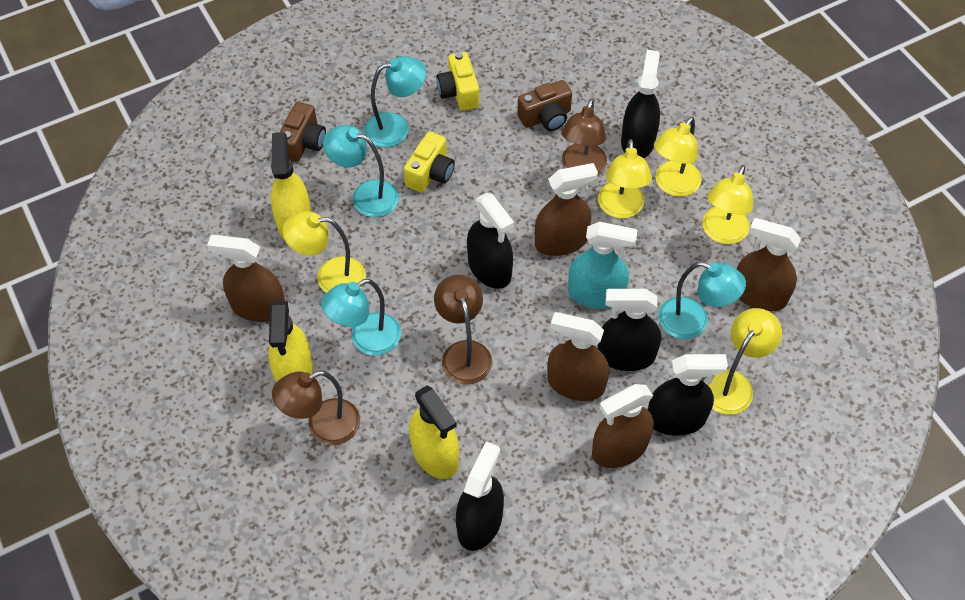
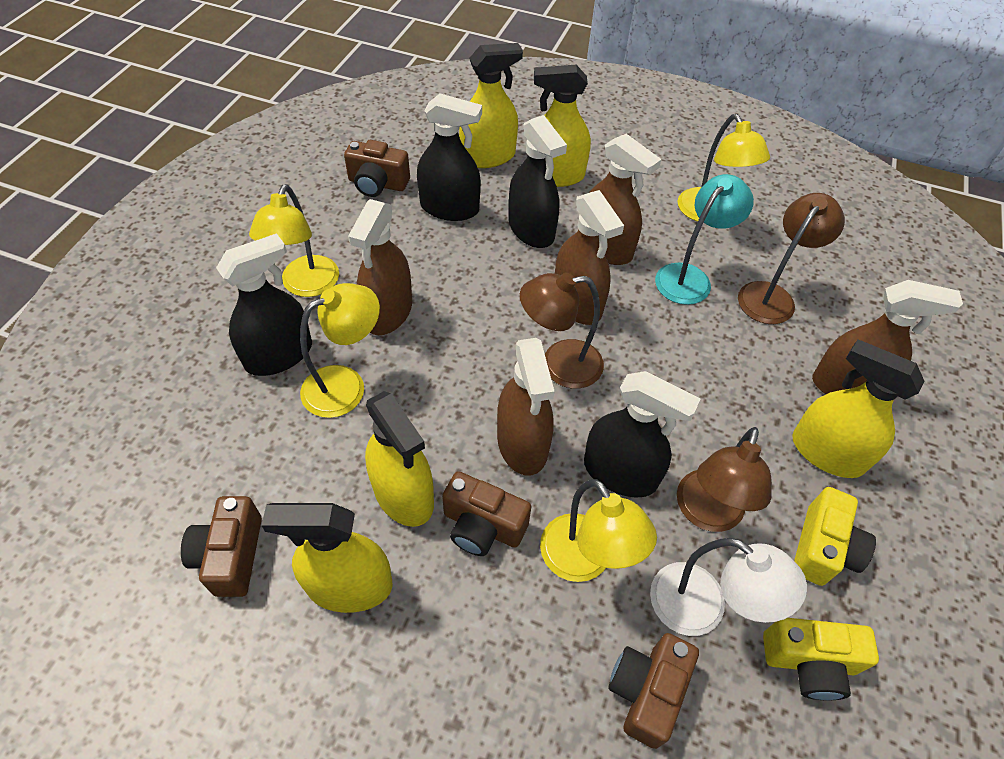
black spray bottle: [456,441,504,551] [467,193,514,289] [598,289,661,371] [621,50,660,159] [648,354,728,436] = 5 -> [216,233,312,376] [417,94,482,221] [509,115,567,248] [584,371,700,498] = 4
brown camera: [279,102,326,162] [517,80,572,131] = 2 -> [181,496,262,597] [344,140,410,197] [442,471,531,556] [609,633,699,749] = 4
turquoise lamp: [321,279,401,356] [323,125,399,217] [364,56,426,147] [658,262,746,339] = 4 -> [655,174,754,305] = 1
turquoise spray bottle: [568,222,638,309] = 1 -> none = 0
white lamp: none = 0 -> [650,538,807,636] = 1
yellow lamp: [283,211,366,293] [598,139,652,219] [654,117,702,197] [702,165,754,244] [703,308,782,415] = 5 -> [249,184,339,297] [300,283,380,418] [540,479,657,582] [678,114,770,221] = 4
yellow spray bottle: [268,301,313,382] [271,132,311,240] [409,385,459,479] = 3 -> [261,503,392,613] [365,391,434,527] [459,43,523,168] [534,65,591,187] [792,339,924,478] = 5

